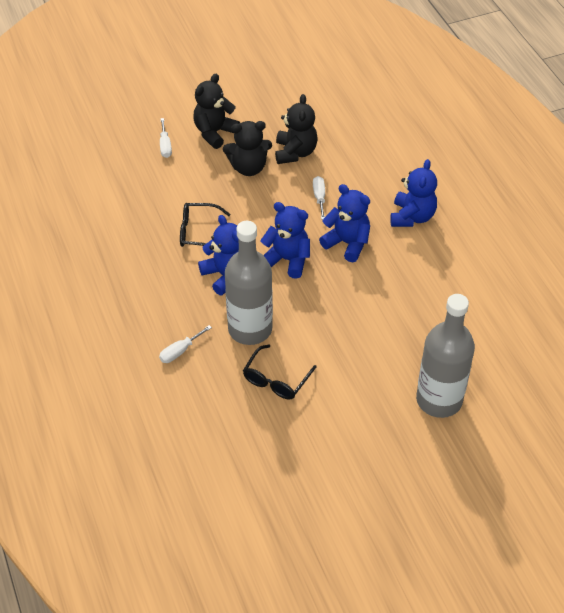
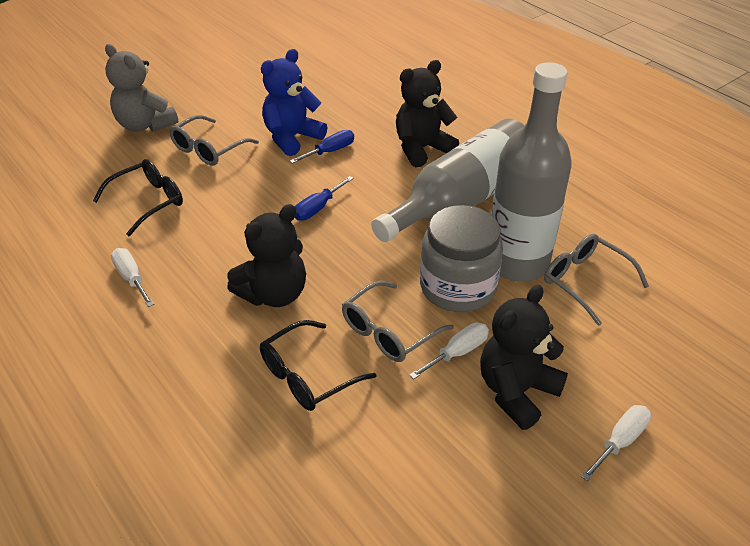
blue screwdriver: none = 0 -> [290,130,354,164] [295,176,354,221] = 2
blue teddy bear: [198,215,239,295] [260,202,310,279] [319,184,370,263] [390,159,437,227] = 4 -> [261,49,327,156] = 1
grey glasses: none = 0 -> [169,115,259,166] [342,281,454,362] [544,234,649,326] = 3
grey jar: none = 0 -> [420,205,503,312] = 1
grey teddy bear: none = 0 -> [105,44,178,132] = 1

